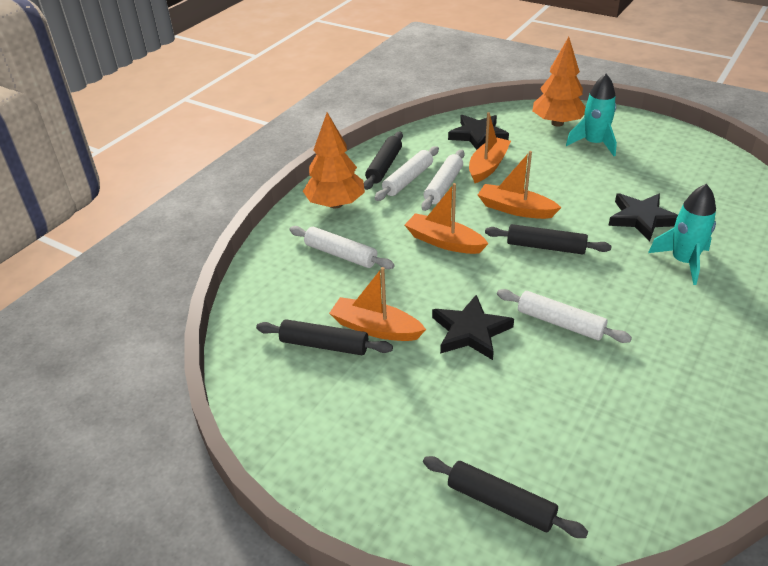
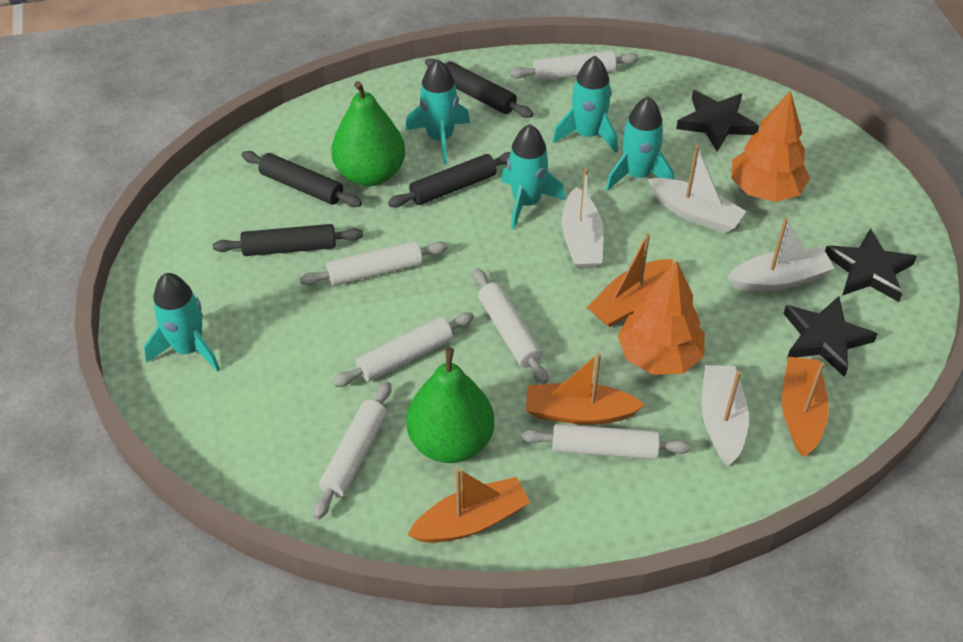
green pear: none = 0 -> [331,81,405,186] [406,347,494,463] = 2
turquoise rocket: [566,74,617,156] [648,184,716,285] = 2 -> [144,273,220,372] [405,59,470,164] [501,124,565,230] [552,56,618,153] [606,96,674,191] = 5
white boat: none = 0 -> [562,168,604,269] [648,145,746,233] [701,365,749,466] [727,218,835,291] = 4
white rolling pin: [289,226,395,269] [375,146,439,201] [421,150,465,211] [497,289,632,343] = 4 -> [300,241,448,286] [313,381,391,520] [333,312,474,387] [474,268,548,384] [510,50,639,81] [521,424,691,459] = 6

